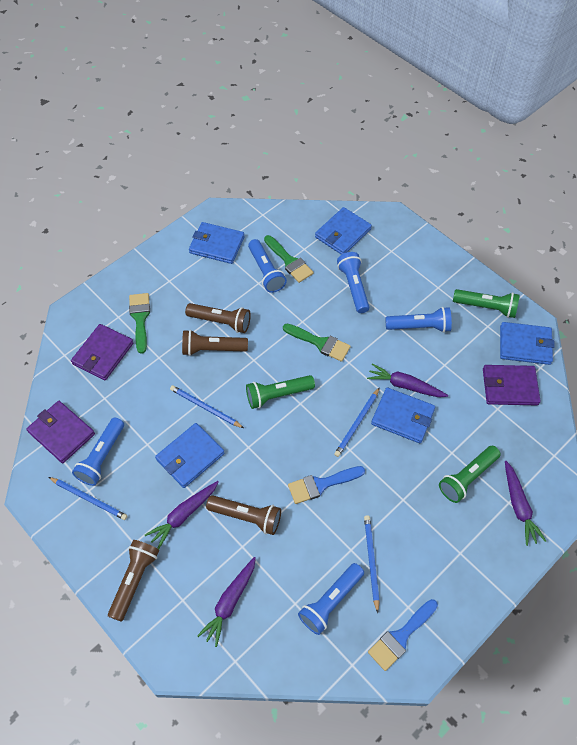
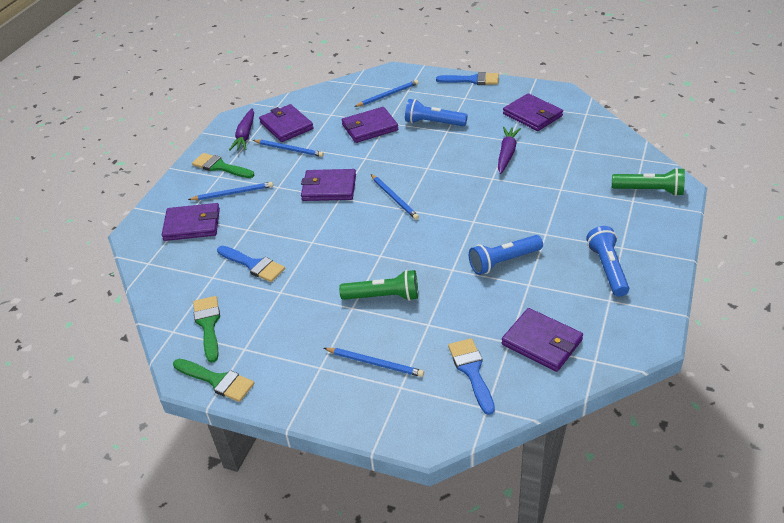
blue brush: [288,466,365,504] [368,599,438,671] = 2 -> [217,246,285,282] [436,72,499,85] [448,338,495,415] = 3
blue flashlight: [72,418,124,486] [248,239,287,293] [298,563,364,635] [337,252,369,313] [385,307,452,333] = 5 -> [405,99,468,126] [469,235,543,275] [586,226,629,297] = 3
blue pencil: [48,477,128,520] [170,385,244,428] [334,387,380,457] [364,515,380,613] = 4 -> [188,182,273,200] [253,140,324,157] [324,348,424,377] [354,80,419,107] [371,174,419,220] = 5
blue wallet: [155,423,225,488] [189,222,245,264] [315,207,372,255] [371,388,435,443] [500,322,555,365] = 5 -> none = 0
brown flashlight: [108,540,159,622] [182,330,248,356] [185,303,251,333] [206,495,281,535] = 4 -> none = 0
green flashlight: [246,375,315,409] [439,446,501,503] [453,289,520,318] = 3 -> [339,270,418,301] [612,168,685,196] = 2
purple carrot: [145,481,219,549] [197,557,256,647] [367,363,448,397] [505,461,546,546] = 4 -> [229,108,254,151] [498,127,521,174] = 2
purple wallet: [26,401,95,463] [71,324,134,380] [483,365,541,405] = 3 -> [162,203,220,241] [259,104,314,142] [301,169,356,201] [342,107,398,143] [502,308,583,372] [503,93,563,131] = 6

